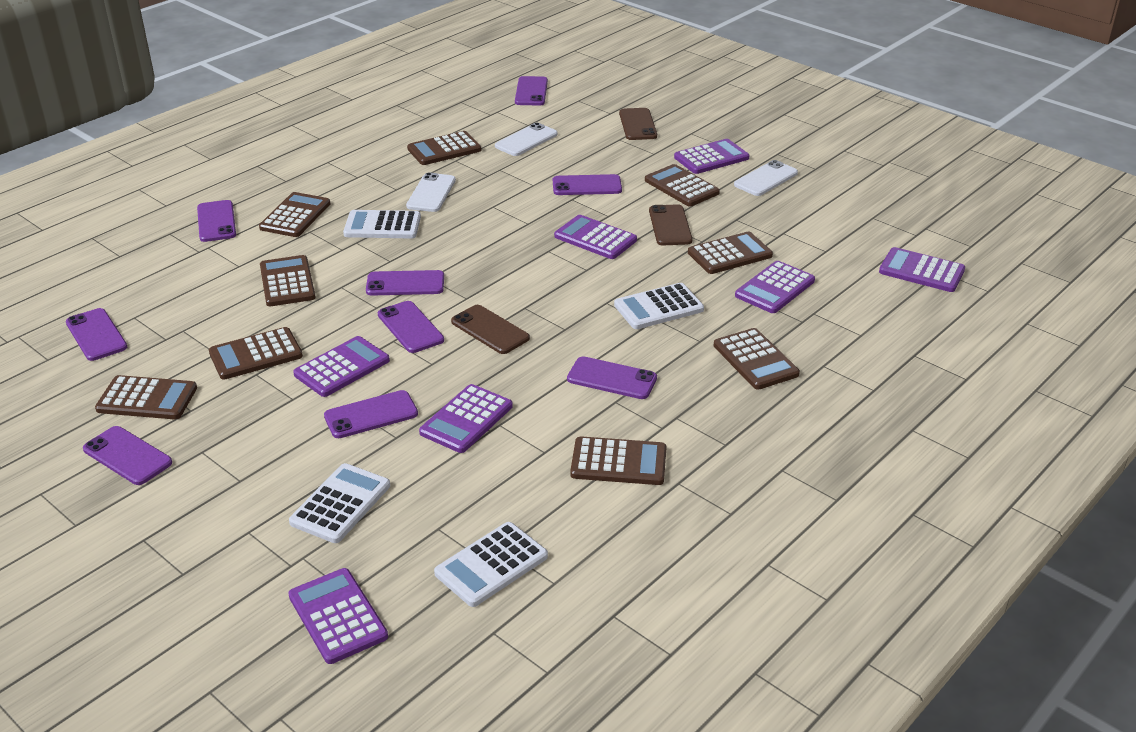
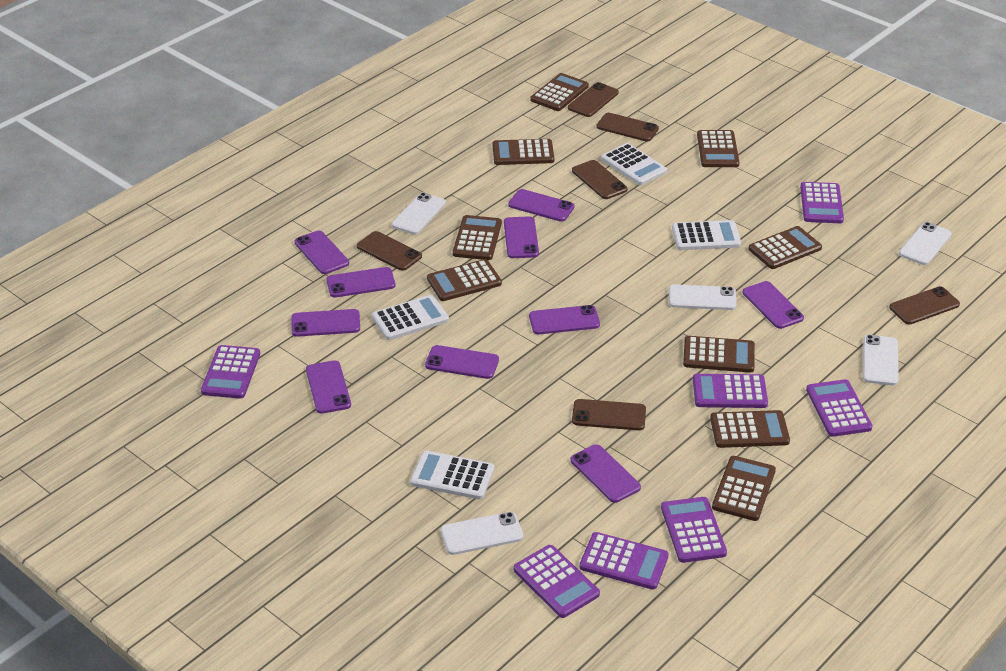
brown phone: [451,305,530,354] [619,108,657,140] [649,204,693,245] = 3 -> [357,231,422,271] [568,82,619,117] [572,160,628,199] [572,399,646,430] [597,113,659,141] [889,286,960,324] = 6
purple phone: [66,308,127,361] [83,426,172,485] [197,200,236,242] [324,390,418,438] [366,270,444,296] [378,301,444,353] [515,76,548,106] [553,174,622,195] [567,356,657,399] = 9 -> [291,309,360,337] [294,230,349,274] [306,360,351,414] [326,267,396,297] [425,345,499,379] [504,216,539,258] [508,189,575,222] [529,305,600,334] [571,444,641,503] [743,281,804,329] = 10
white phone: [406,173,456,212] [495,123,558,156] [734,160,798,196] = 3 -> [392,193,446,235] [441,512,523,555] [669,284,737,310] [863,335,899,385] [899,222,952,265] = 5

